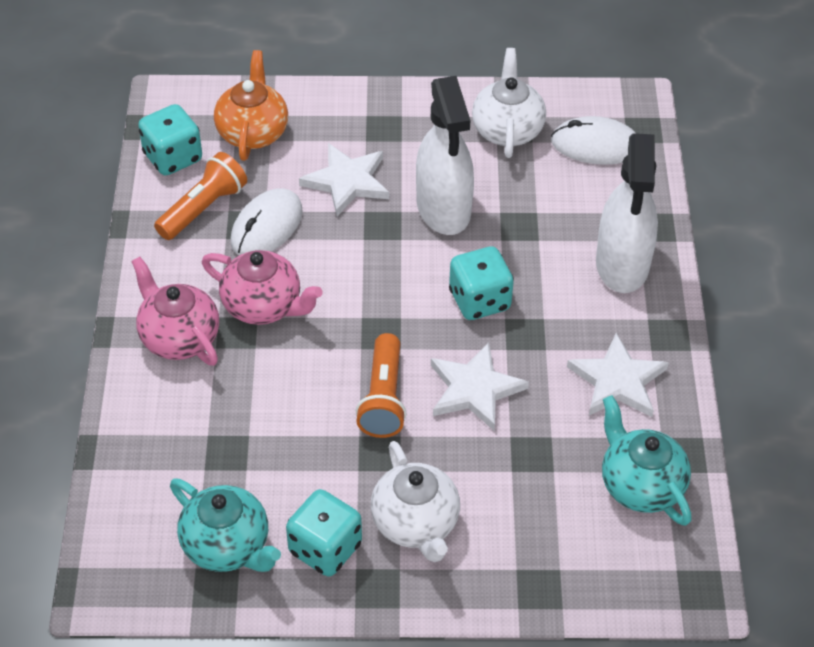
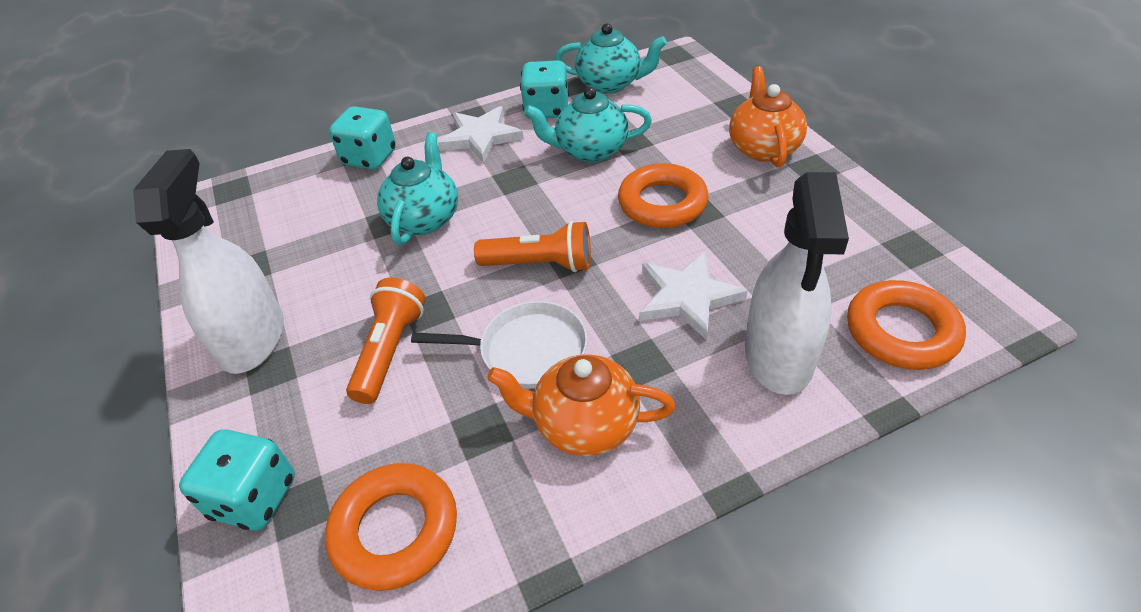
orange ring: none = 0 -> [325,463,457,591] [618,163,708,228] [847,280,966,370] = 3
orange teapot: [214,50,288,161] = 1 -> [487,354,676,456] [729,66,807,168] = 2
pink teapot: [131,257,219,366] [202,250,323,325] = 2 -> none = 0
turquoise teapot: [170,479,281,572] [602,395,692,526] = 2 -> [377,132,458,245] [524,87,652,162] [555,23,667,94] = 3
white mouse: [231,188,303,255] [551,116,635,165] = 2 -> none = 0
white pan: none = 0 -> [411,301,588,389] = 1
white star: [299,143,389,216] [431,343,529,431] [567,333,669,417] = 3 -> [438,106,524,163] [639,252,748,340] = 2
white teapot: [371,441,460,562] [472,48,546,158] = 2 -> none = 0

